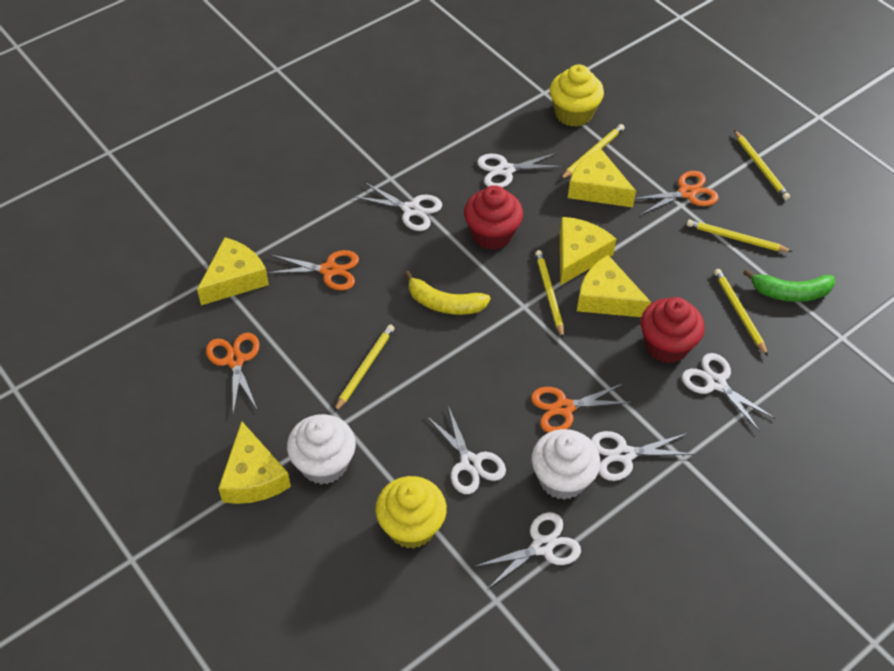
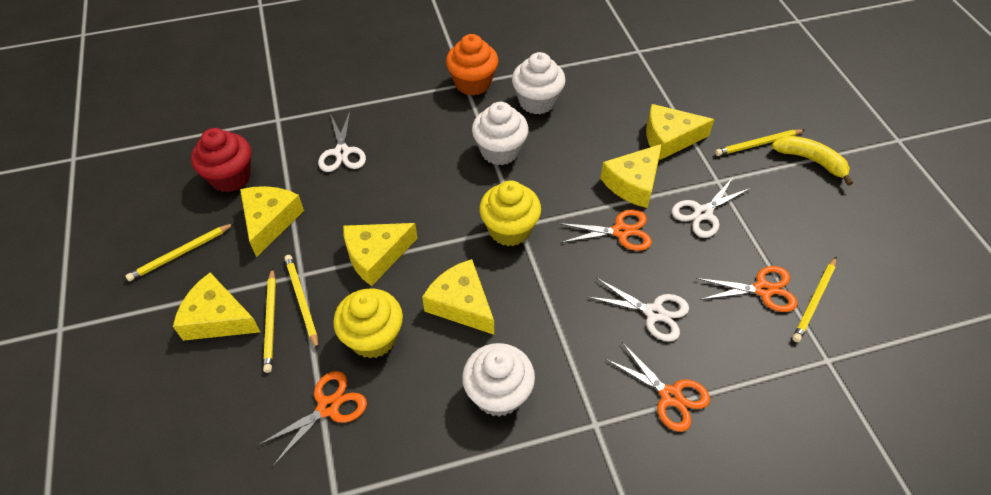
green banana: [743,269,835,302] = 1 -> none = 0
orange cupcake: none = 0 -> [446,34,498,95] = 1
red cupcake: [464,185,523,250] [641,297,705,363] = 2 -> [191,128,251,192] = 1
white cupcake: [287,414,356,484] [532,429,601,500] = 2 -> [462,343,535,417] [472,102,529,165] [512,52,566,114] = 3
white scissors: [355,182,442,231] [427,406,506,494] [473,512,581,589] [477,152,564,188] [591,431,695,481] [682,353,776,432] = 6 -> [318,111,366,172] [588,278,689,342] [672,176,751,238] = 3
yellow cheese: [197,237,269,305] [218,421,291,504] [560,217,616,285] [568,148,636,208] [577,255,651,317] = 5 -> [173,273,260,341] [240,186,304,257] [343,223,418,286] [422,259,494,335] [600,144,662,208] [646,104,715,160] = 6
yellow pencil: [334,324,395,412] [535,250,564,339] [560,124,625,180] [687,220,793,252] [714,269,768,356] [734,130,790,200] = 6 -> [126,223,234,281] [263,268,276,373] [284,255,318,350] [715,129,805,156] [792,257,837,342] = 5

